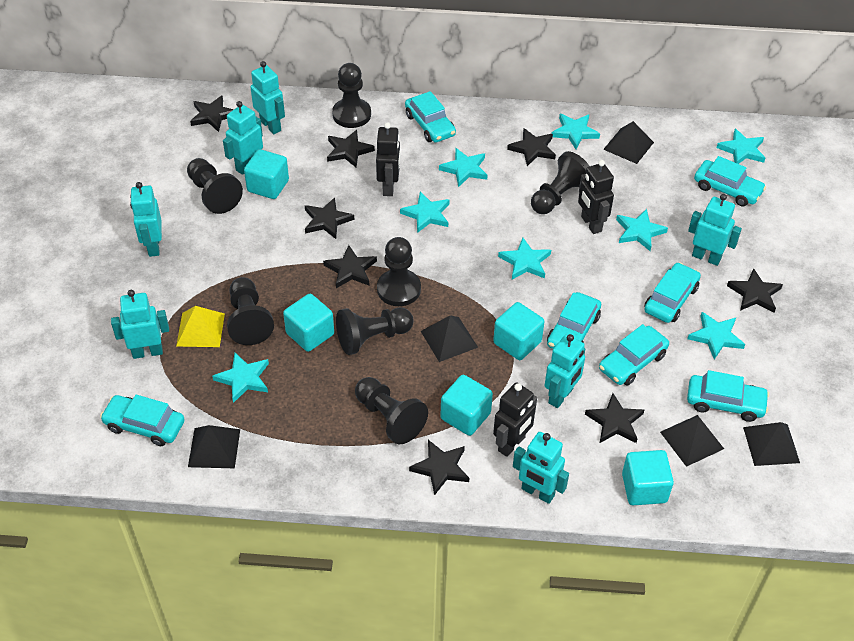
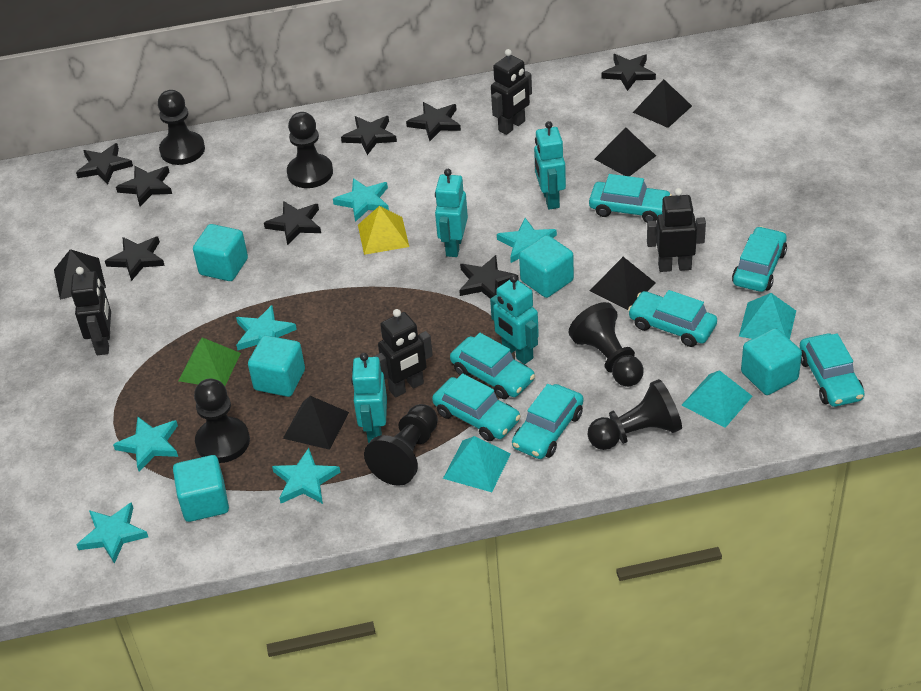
black pawn: [187,158,243,214] [227,277,274,345] [332,63,371,128] [336,307,414,355] [355,377,428,444] [377,237,421,306] [531,151,589,214] = 7 -> [158,90,205,165] [194,379,250,463] [287,112,333,188] [364,404,438,486] [568,302,644,387] [587,379,682,450] = 6
black robot: [376,122,400,196] [493,382,537,457] [578,160,614,234] = 3 -> [71,267,111,355] [374,309,433,398] [491,49,532,135] [647,188,706,272] = 4
green pyramid: none = 0 -> [178,338,241,386] = 1
turquoise pyramid: none = 0 -> [443,436,511,492] [681,370,753,428] [739,293,796,339] = 3
turquoise robot: [111,290,169,359] [130,182,162,257] [223,101,263,175] [250,61,285,134] [513,432,569,504] [544,334,586,408] [688,194,742,266] = 7 -> [351,353,387,443] [435,169,468,257] [490,275,539,364] [534,121,566,210] = 4
turquoise star: [212,353,269,403] [400,192,450,233] [439,148,488,187] [498,238,551,280] [551,114,600,149] [616,209,668,251] [688,312,745,359] [717,129,765,164] = 8 -> [77,502,148,564] [113,417,178,472] [236,305,297,350] [272,448,341,504] [333,178,389,222] [497,218,557,263] = 6

